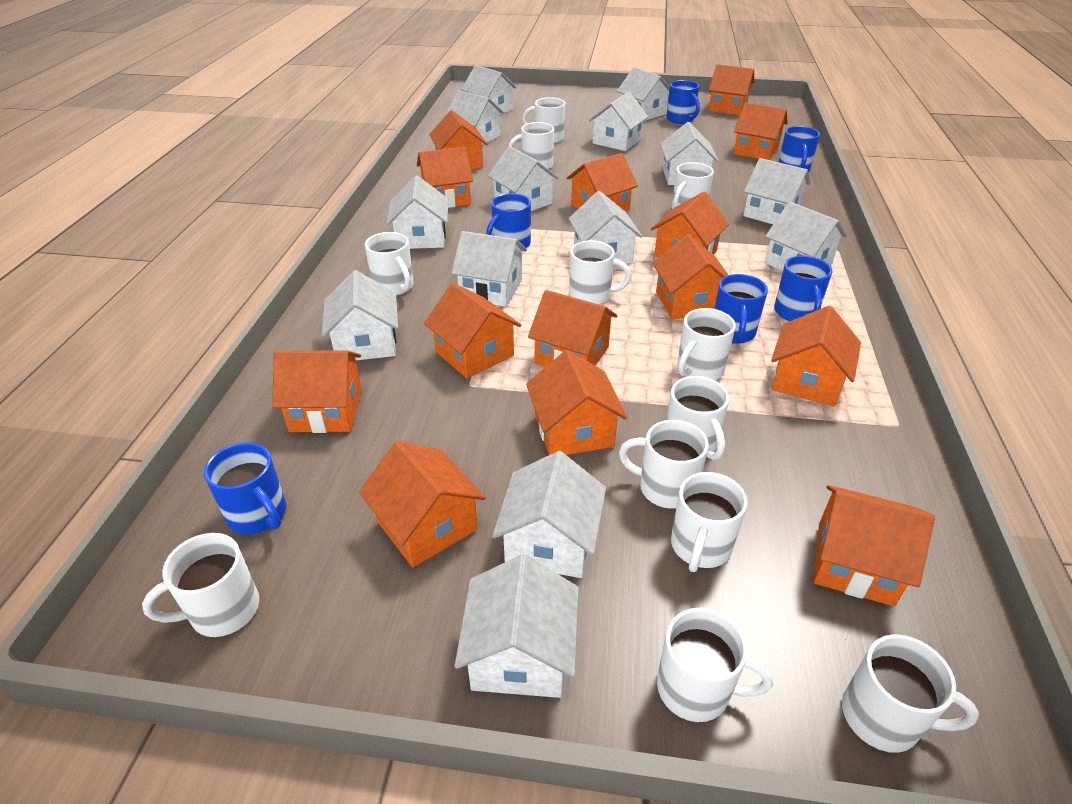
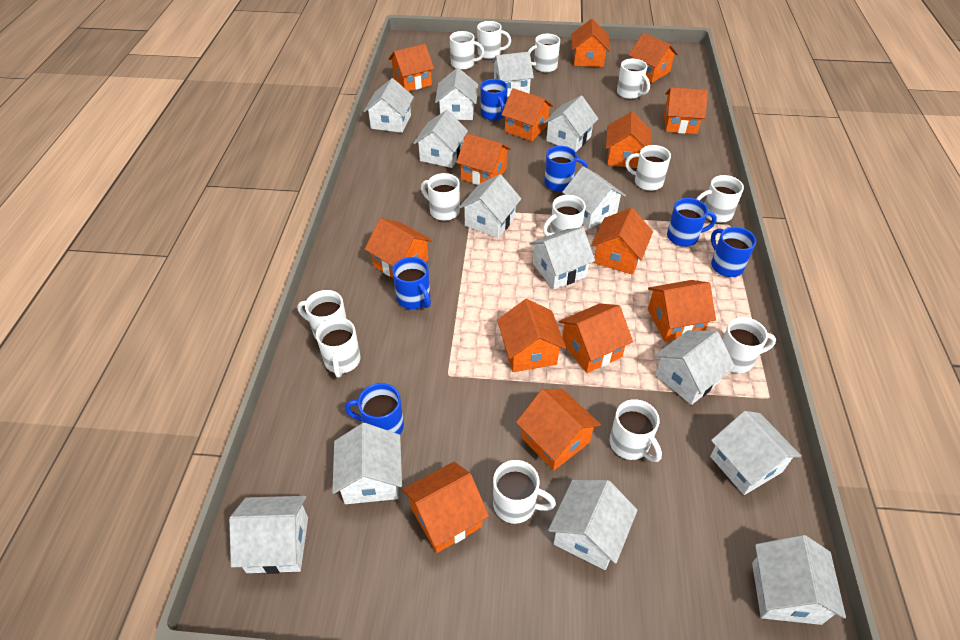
white mug: [142,533,260,637] [365,232,413,295] [509,122,554,169] [522,97,565,143] [569,240,631,304] [619,420,709,509] [657,608,773,722] [667,376,729,460] [671,472,747,572] [672,162,714,209] [677,308,736,380] [842,634,979,753] = 12 -> [297,290,347,340] [316,318,361,378] [421,173,460,221] [450,31,485,70] [477,21,511,59] [493,460,556,524] [528,34,560,72] [543,195,586,237] [609,399,662,462] [617,59,650,99] [625,145,671,191] [697,175,744,223] [722,317,776,373] = 13

